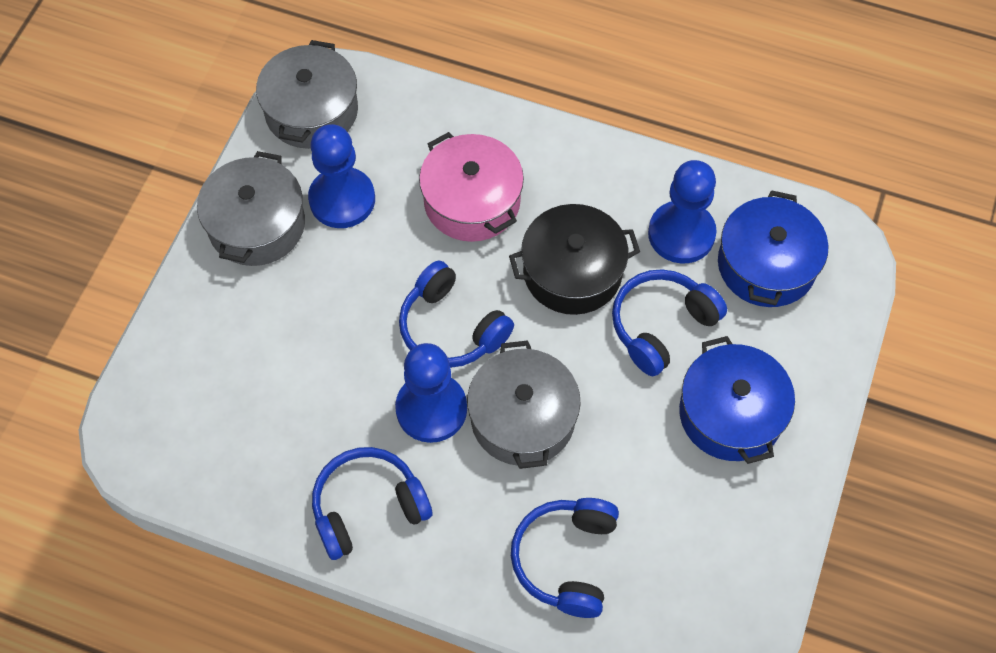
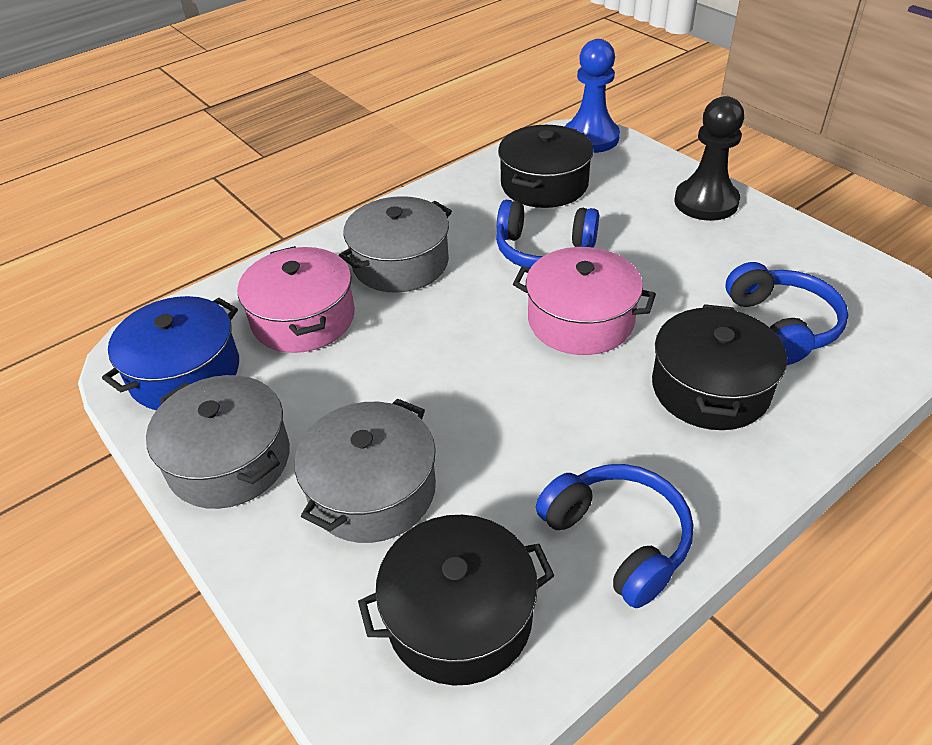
black pawn: none = 0 -> [675,96,744,221] = 1
black pot: [509,204,640,315] = 1 -> [358,515,554,685] [498,125,594,208] [652,304,787,430] = 3
blue headphones: [312,447,432,560] [399,261,514,368] [511,498,619,618] [612,269,727,376] = 4 -> [496,200,599,268] [536,464,693,608] [726,262,848,365] = 3
blue pawn: [308,124,375,228] [395,343,467,443] [648,160,717,263] = 3 -> [565,39,620,153] = 1
blue pot: [679,336,795,464] [718,190,828,307] = 2 -> [102,296,239,410] = 1
pink pot: [419,132,524,242] = 1 -> [237,246,355,353] [513,247,656,355] = 2

